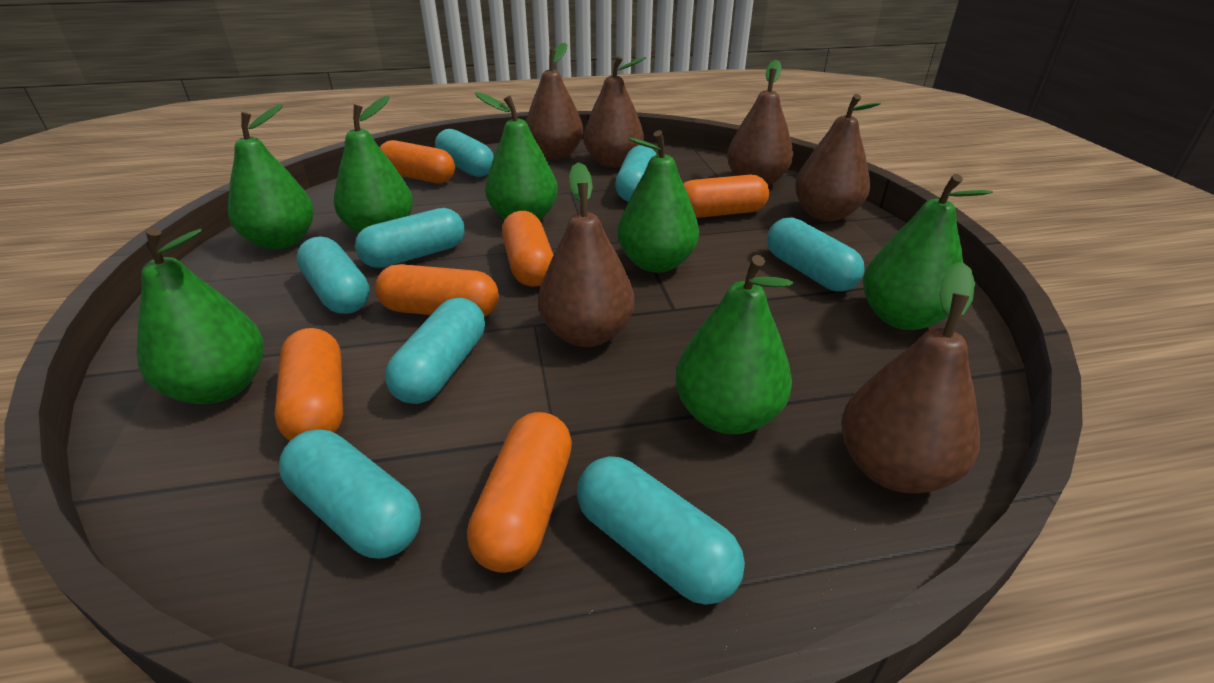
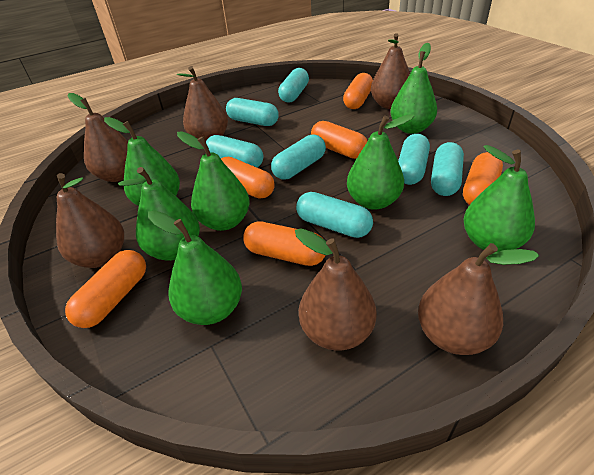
turquoise capsule: [279,430,421,559] [296,236,370,314] [355,208,465,268] [385,298,485,404] [435,129,494,177] [577,456,745,605] [615,145,657,202] [767,217,865,292] = 8 -> [206,135,263,168] [226,98,279,126] [271,134,326,180] [278,68,309,102] [296,192,373,238] [398,134,430,185] [431,142,464,196] = 7

